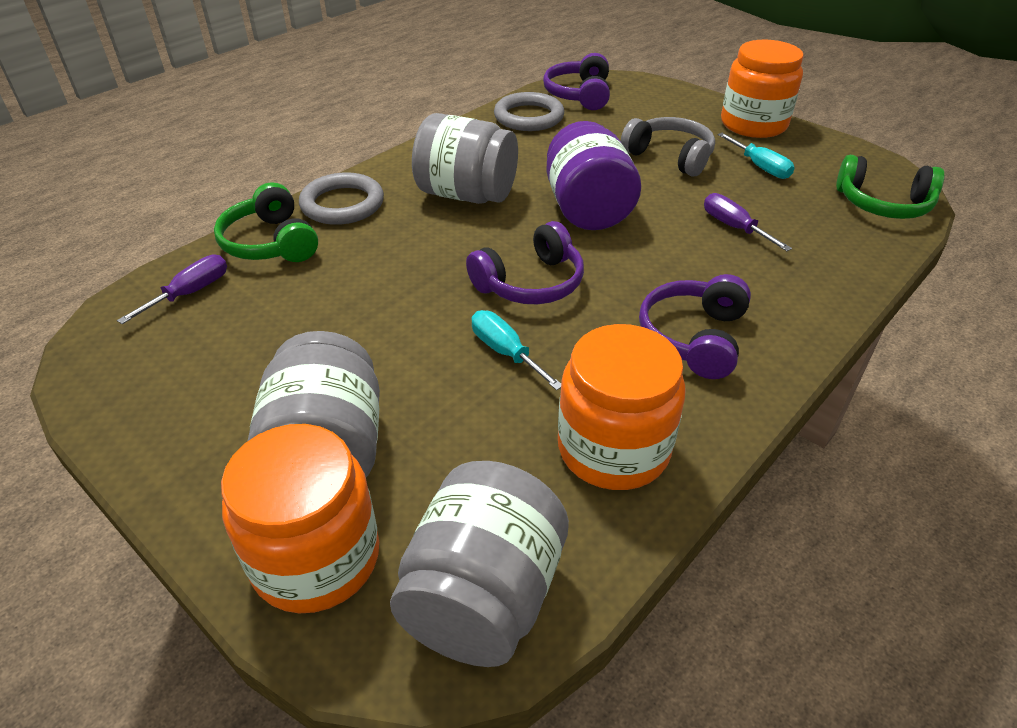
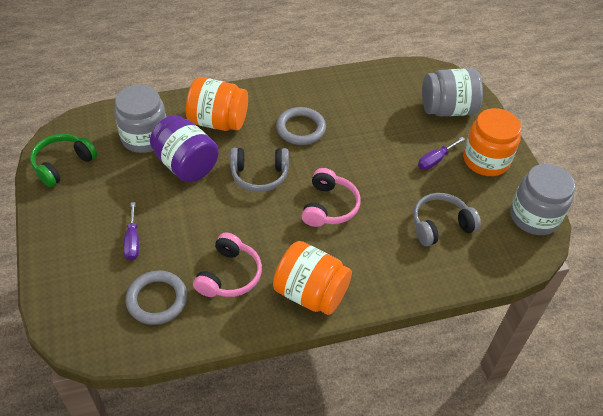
green headphones: [214,182,318,262] [836,155,944,219] = 2 -> [30,134,97,187] = 1
grey headphones: [621,117,715,176] = 1 -> [230,148,289,192] [413,193,481,246] = 2
pink headphones: none = 0 -> [193,232,262,297] [302,168,361,227] = 2
purple headphones: [466,221,584,304] [543,53,610,110] [639,274,751,379] = 3 -> none = 0
turquoise screwdriver: [472,310,561,390] [718,133,795,179] = 2 -> none = 0

